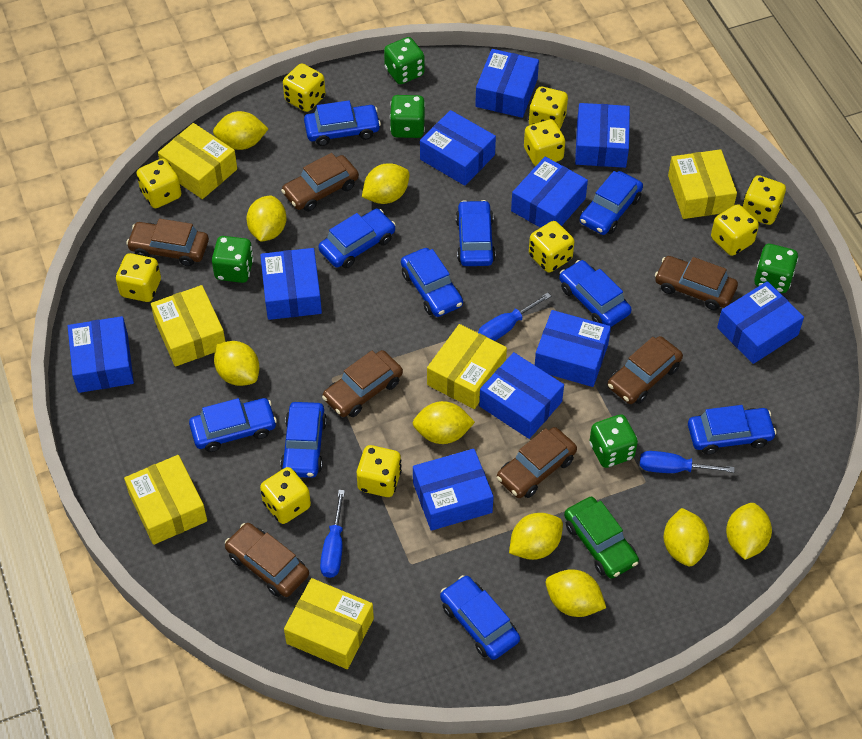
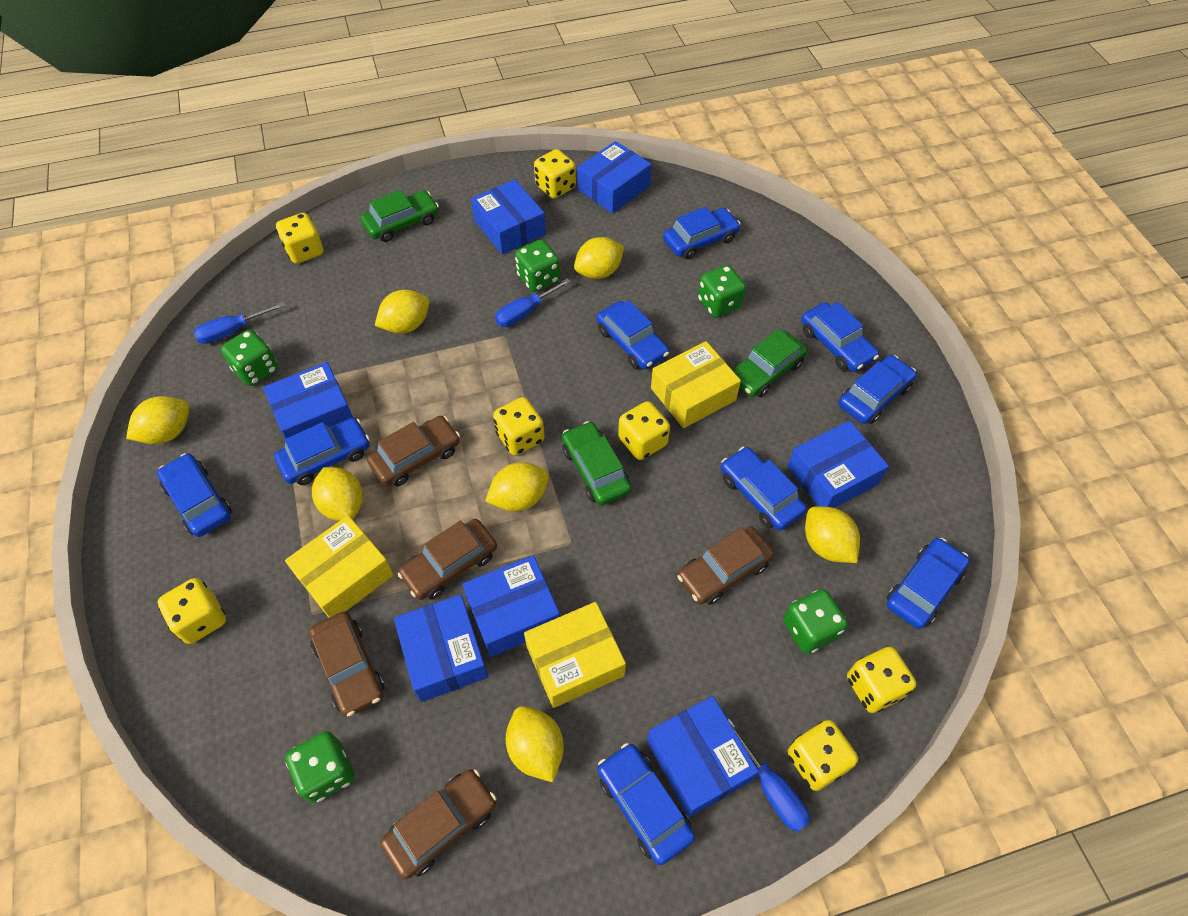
blue box: [68,316,134,393] [260,248,322,320] [413,449,494,531] [420,110,496,186] [475,49,539,118] [479,352,564,439] [511,157,588,228] [535,310,611,387] [575,103,630,168] [717,281,804,364] = 10 -> [263,362,353,439] [394,594,488,702] [462,555,560,657] [471,179,546,254] [577,141,651,213] [647,696,759,817] [787,420,889,508] = 7
blue car: [189,398,277,452] [280,402,327,478] [304,100,381,146] [318,209,396,268] [401,248,463,317] [440,575,520,660] [456,200,496,266] [559,260,632,327] [580,171,643,235] [688,405,777,455] = 10 -> [157,453,232,537] [274,418,370,485] [596,300,669,370] [597,743,695,865] [663,207,741,259] [721,447,807,531] [801,302,879,372] [839,355,917,424] [887,538,970,629] = 9
brown car: [126,218,209,266] [225,523,309,597] [281,153,359,211] [322,350,403,417] [497,427,577,498] [607,336,683,404] [655,256,738,310] = 7 -> [309,611,385,717] [367,416,460,486] [380,769,496,880] [398,519,497,600] [677,526,774,605] = 5
green car: [564,497,639,578] = 1 -> [360,190,439,242] [562,421,631,506] [732,329,808,397] = 3
yellow box: [124,455,207,545] [151,285,225,367] [158,123,237,199] [284,578,374,669] [427,324,507,409] [668,149,737,219] = 6 -> [285,515,394,618] [524,602,626,708] [651,341,741,428] = 3
yellow dice: [116,253,161,302] [136,158,181,208] [260,467,311,524] [283,63,325,112] [357,445,402,497] [524,119,565,166] [528,87,568,129] [529,221,574,272] [711,204,759,256] [742,175,786,225] = 10 -> [158,578,226,644] [276,213,324,264] [493,397,545,455] [534,149,576,199] [618,401,670,460] [788,720,858,791] [847,647,916,713] = 7
yellow lemon: [213,111,268,150] [214,341,259,386] [247,196,286,242] [362,163,409,204] [413,401,475,444] [509,513,563,560] [546,569,606,617] [664,508,709,566] [726,503,772,560] = 9 -> [126,396,189,444] [312,467,363,521] [375,290,429,334] [485,462,549,511] [506,706,564,782] [574,237,624,279] [805,506,860,563] = 7

